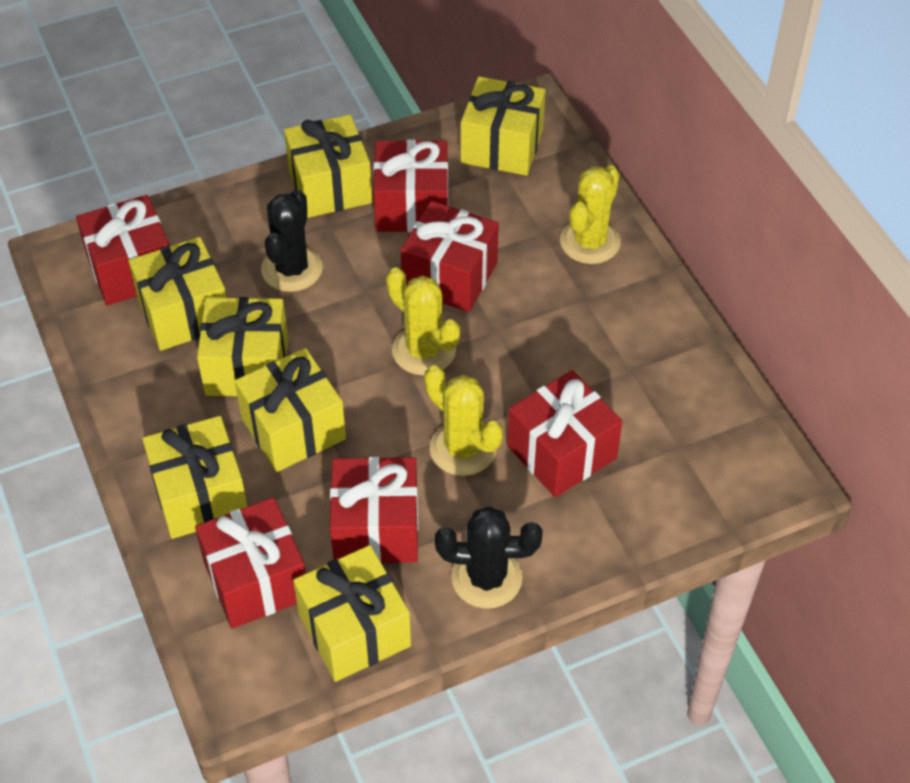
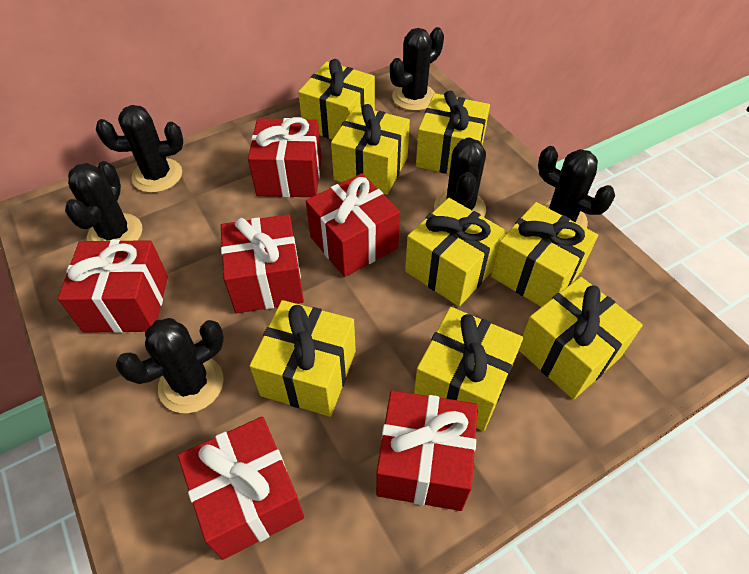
black cactus: [261,189,323,292] [435,506,543,609] = 2 -> [65,161,142,241] [96,105,183,193] [116,318,224,413] [390,27,444,111] [434,138,486,217] [538,146,615,228] = 6
yellow cactus: [386,267,460,375] [424,365,503,476] [560,165,621,264] = 3 -> none = 0
yellow gift: [128,237,226,351] [142,416,248,539] [197,297,288,396] [235,348,346,472] [284,115,372,218] [293,545,411,682] [461,76,545,176] = 7 -> [250,300,356,417] [298,59,375,140] [331,104,410,195] [405,198,506,307] [414,307,523,431] [416,90,490,174] [491,202,598,307] [519,277,643,400] = 8

